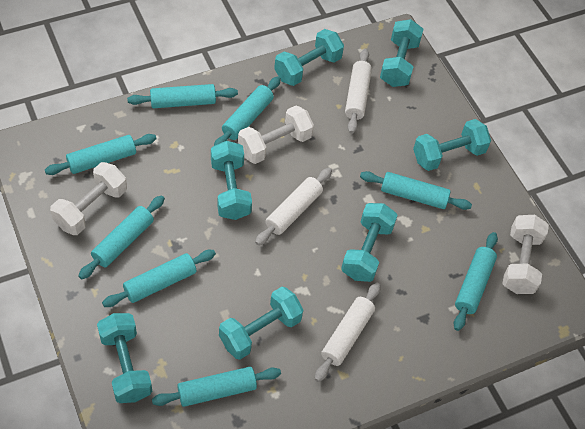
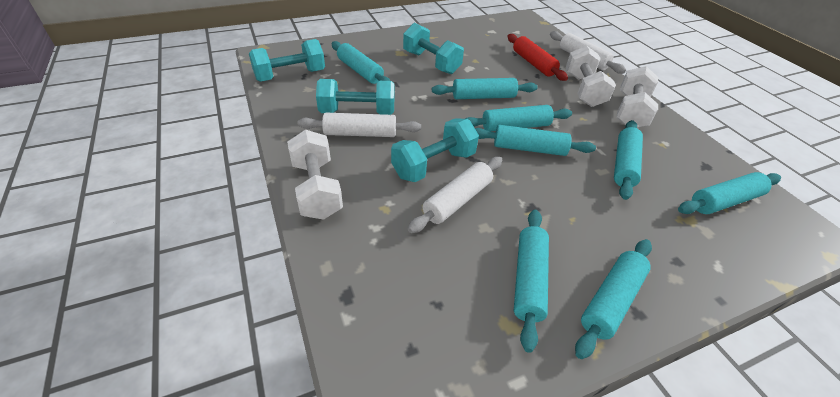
red rolling pin: none = 0 -> [507,34,568,81] = 1
turquoise dumbbell: [97,313,152,403] [211,141,252,220] [219,287,303,360] [274,29,344,86] [341,203,398,282] [380,19,423,87] [413,119,491,171] = 7 -> [249,39,325,82] [316,79,395,115] [391,119,479,182] [403,23,464,74] = 4

